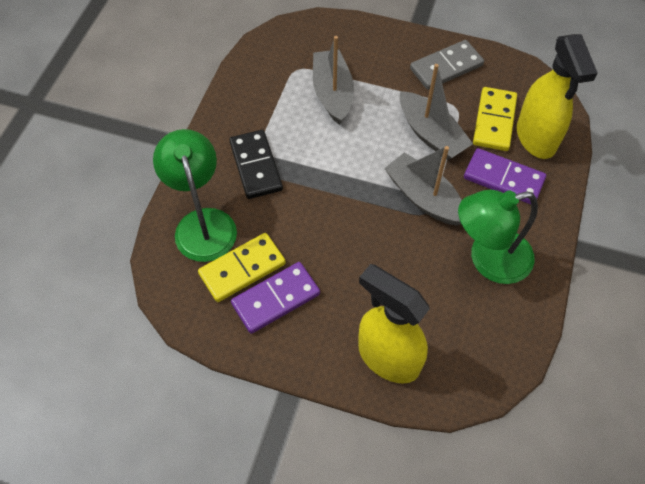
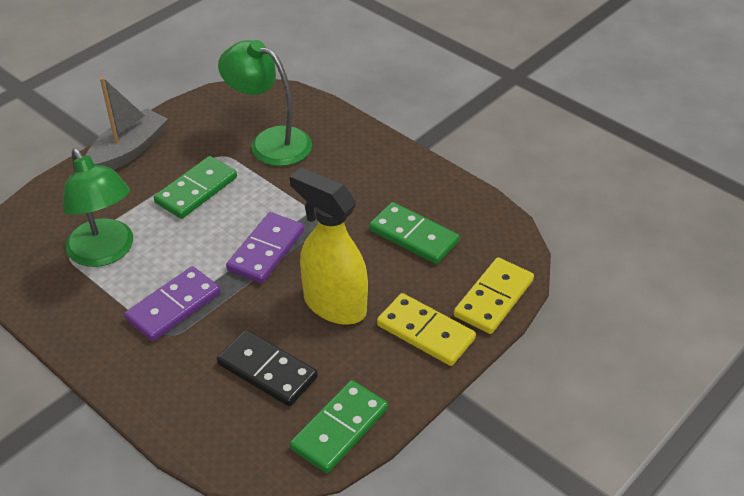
green domino: none = 0 -> [154,156,237,219] [290,380,388,473] [369,202,460,264] = 3
grey boat: [313,36,354,125] [384,146,462,226] [400,64,473,160] = 3 -> [85,77,167,170] = 1
grey domino: [410,40,484,90] = 1 -> none = 0
yellow spray bottle: [358,264,430,384] [517,34,598,159] = 2 -> [290,167,368,325] = 1

